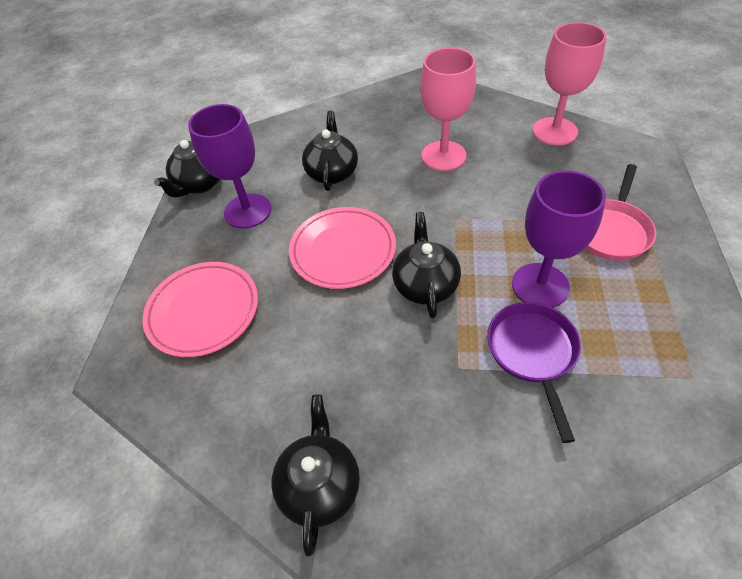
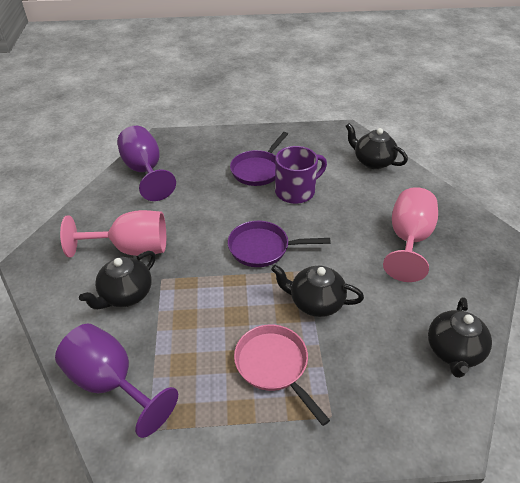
pink plate: [142,262,258,357] [289,207,396,289] = 2 -> none = 0
purple mug: none = 0 -> [275,146,327,204] = 1
purple pan: [487,302,581,443] = 1 -> [228,221,331,267] [230,132,288,186] = 2

